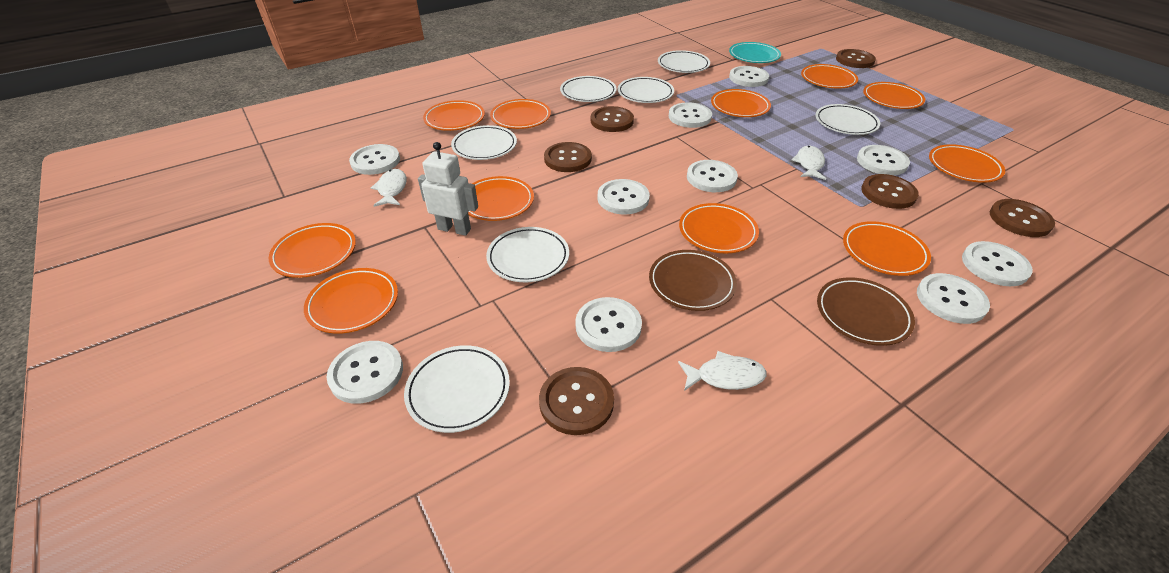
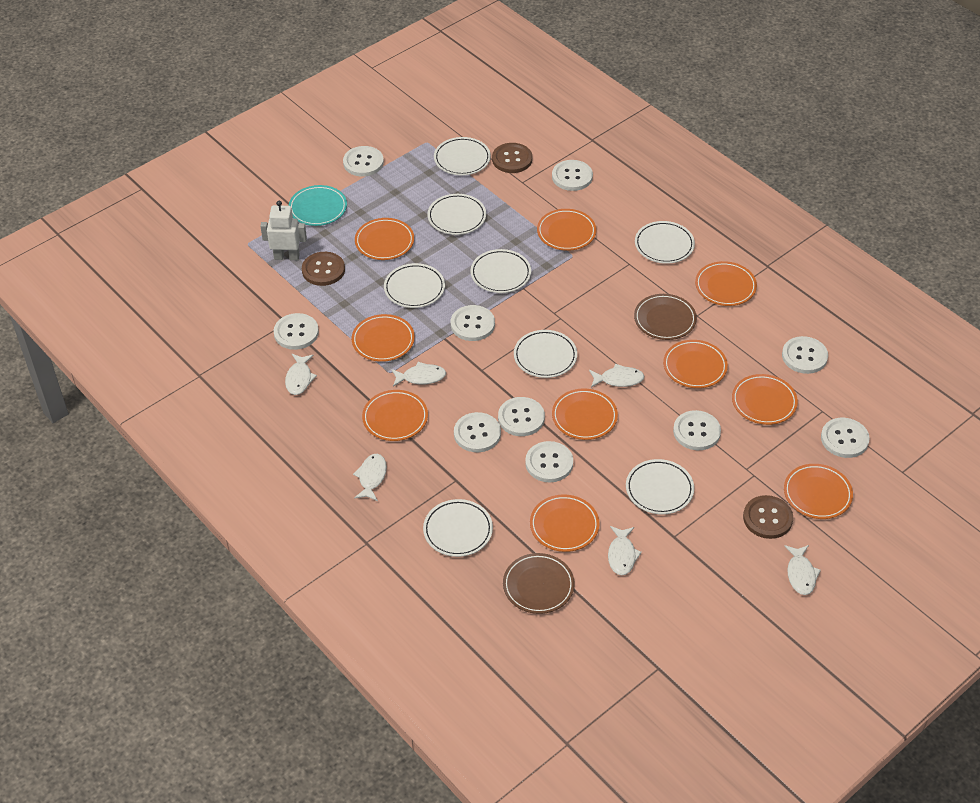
brown button: [539,367,614,435] [544,142,592,172] [591,106,634,132] [836,49,876,68] [861,174,919,209] [990,199,1055,237] = 6 -> [302,252,345,286] [492,143,532,173] [743,495,793,539] = 3
orange plate: [269,223,356,278] [304,268,398,334] [423,100,485,131] [468,176,534,221] [490,99,551,129] [679,203,759,253] [711,89,771,117] [801,64,858,89] [843,221,931,276] [863,82,925,109] [929,144,1005,183] = 11 -> [352,314,415,362] [355,218,414,260] [362,390,428,441] [530,495,599,552] [537,209,596,251] [552,389,618,440] [663,340,728,388] [695,261,757,306] [732,374,798,425] [784,464,853,519] = 10
white fish: [371,169,407,207] [678,351,767,391] [792,146,826,180] = 3 -> [285,354,317,395] [353,454,387,501] [391,362,446,387] [589,364,644,387] [608,526,642,575] [785,545,821,595] = 6
white plate: [404,345,510,433] [451,125,517,160] [486,227,569,282] [560,76,617,102] [618,77,674,103] [658,50,710,73] [816,104,880,135] = 7 -> [384,263,445,308] [423,499,493,557] [427,194,486,235] [434,137,491,175] [470,249,531,293] [514,330,577,378] [626,459,694,514] [635,221,695,264] = 8

